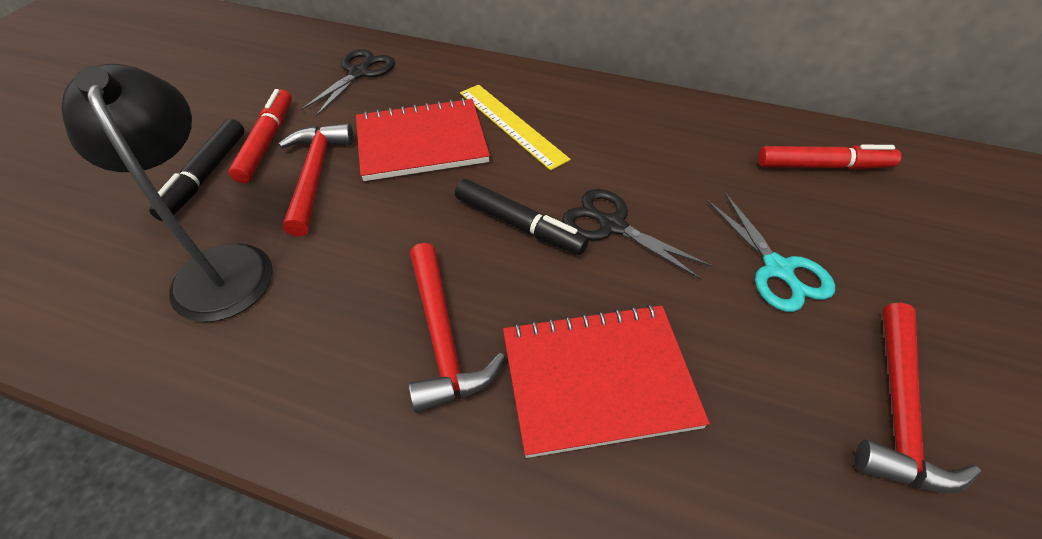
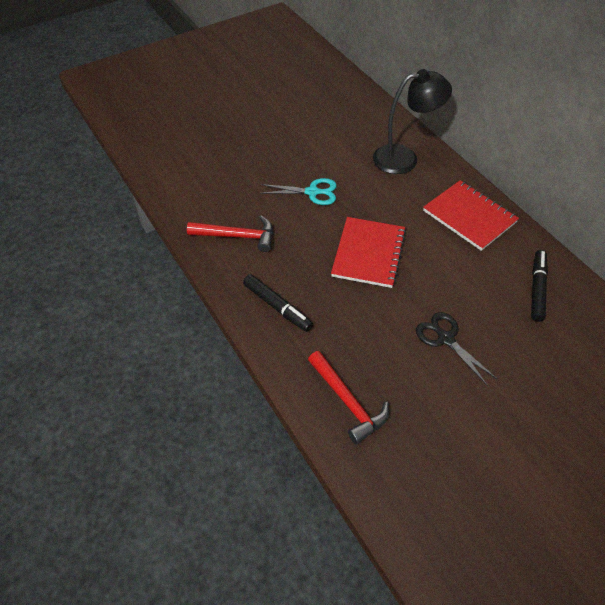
black scissors: [301,49,395,117] [562,189,712,280] = 2 -> [416,312,497,386] = 1
red hammer: [279,123,354,236] [409,243,505,413] [855,303,981,493] = 3 -> [187,215,273,252] [308,351,389,444] = 2
red marker: [229,89,292,183] [758,145,901,170] = 2 -> none = 0
yellow ruler: [460,85,571,171] = 1 -> none = 0

